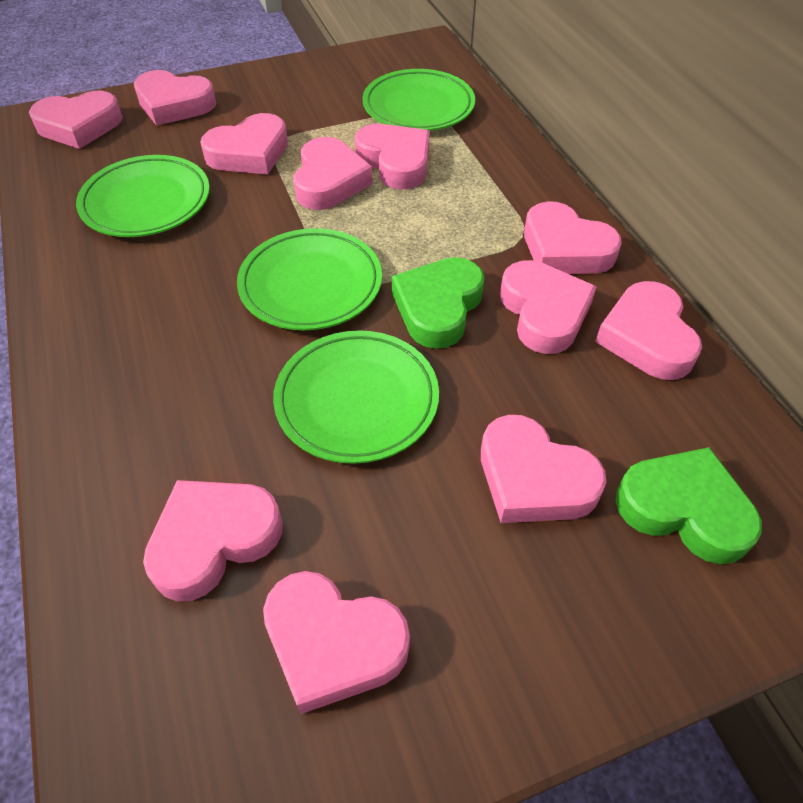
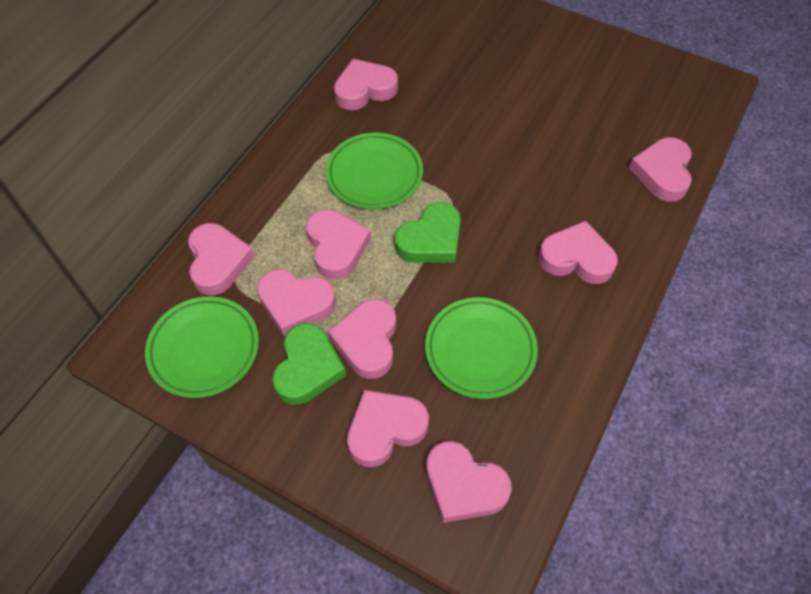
green plate: [76,155,210,237] [237,228,382,330] [273,330,439,464] [363,69,475,131] = 4 -> [145,296,259,398] [326,133,423,210] [425,297,538,399] = 3
pink heart: [29,91,123,149] [134,70,216,126] [143,480,283,601] [200,113,288,174] [263,571,410,714] [293,137,373,210] [355,124,430,189] [481,415,606,523] [500,260,597,354] [524,201,622,274] [595,281,702,380] = 11 -> [188,223,255,295] [257,269,336,336] [306,209,371,280] [328,299,396,379] [334,59,398,110] [347,390,429,467] [426,441,512,523] [539,221,618,284] [629,137,692,202] = 9

